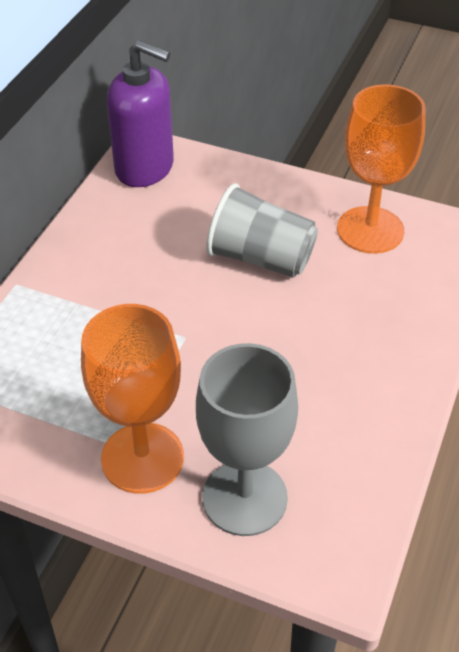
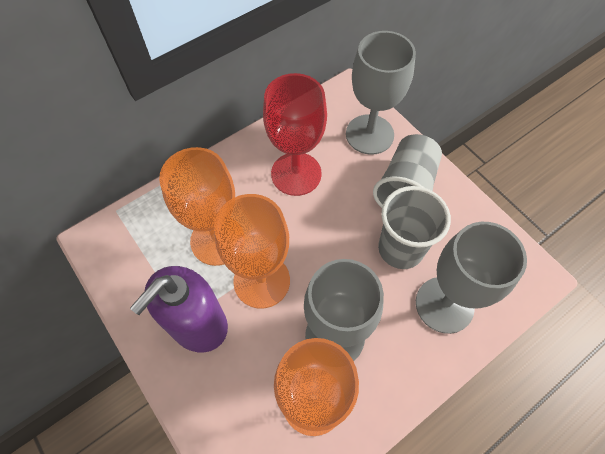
grey cup: [206,183,318,278] = 1 -> [373,134,442,208] [378,186,451,269] = 2
grey goblet: [196,343,298,536] = 1 -> [304,259,384,361] [346,31,416,155] [416,222,527,334] = 3
orange goblet: [81,304,184,494] [337,84,426,254] = 2 -> [159,147,235,266] [214,194,290,308] [274,338,359,436] = 3
red goblet: none = 0 -> [263,73,327,196] = 1

